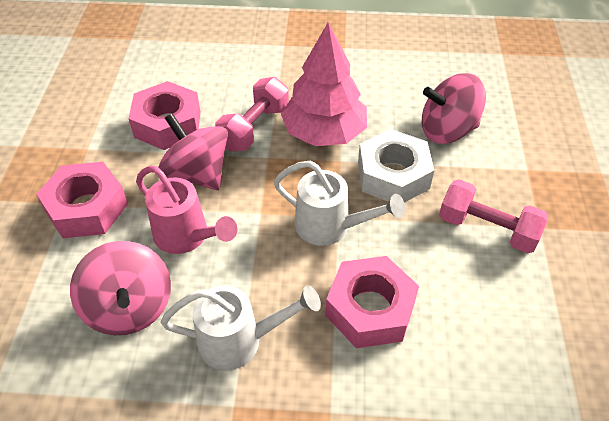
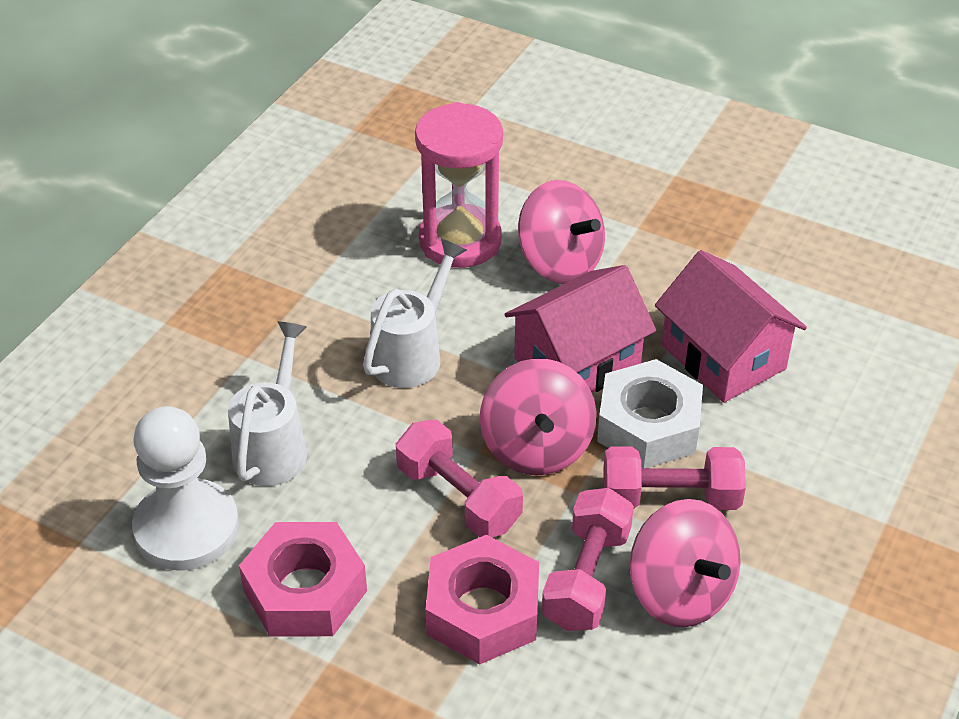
pink dumbbell: [215,77,289,151] [439,179,548,253] = 2 -> [396,420,523,537] [542,488,634,631] [603,446,746,510] = 3
pink hourglass: none = 0 -> [415,102,503,268] = 1
pink house: none = 0 -> [504,265,656,393] [655,250,807,403] = 2
pink nut: [36,162,128,238] [128,81,201,150] [325,256,419,348] = 3 -> [239,522,367,637] [426,535,539,665] = 2
pink tree: [281,22,367,146] = 1 -> none = 0
pink watering can: [136,166,237,254] = 1 -> none = 0
white pawn: none = 0 -> [132,406,239,571] = 1

